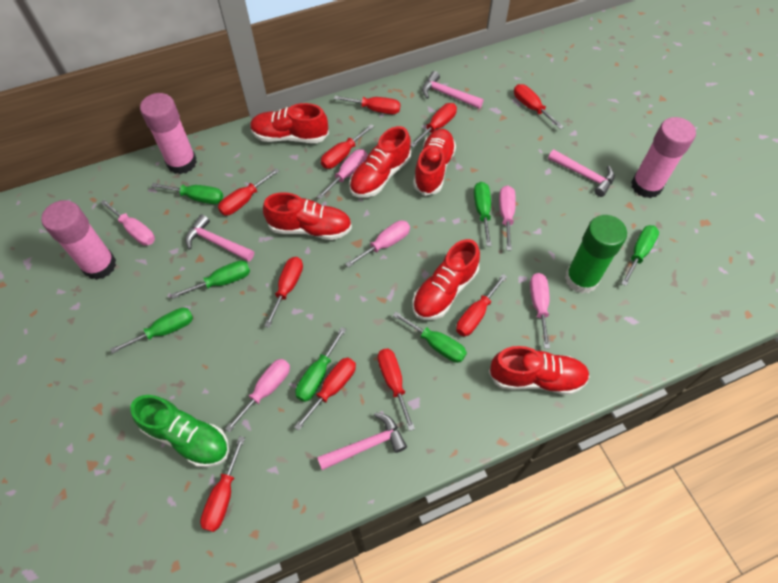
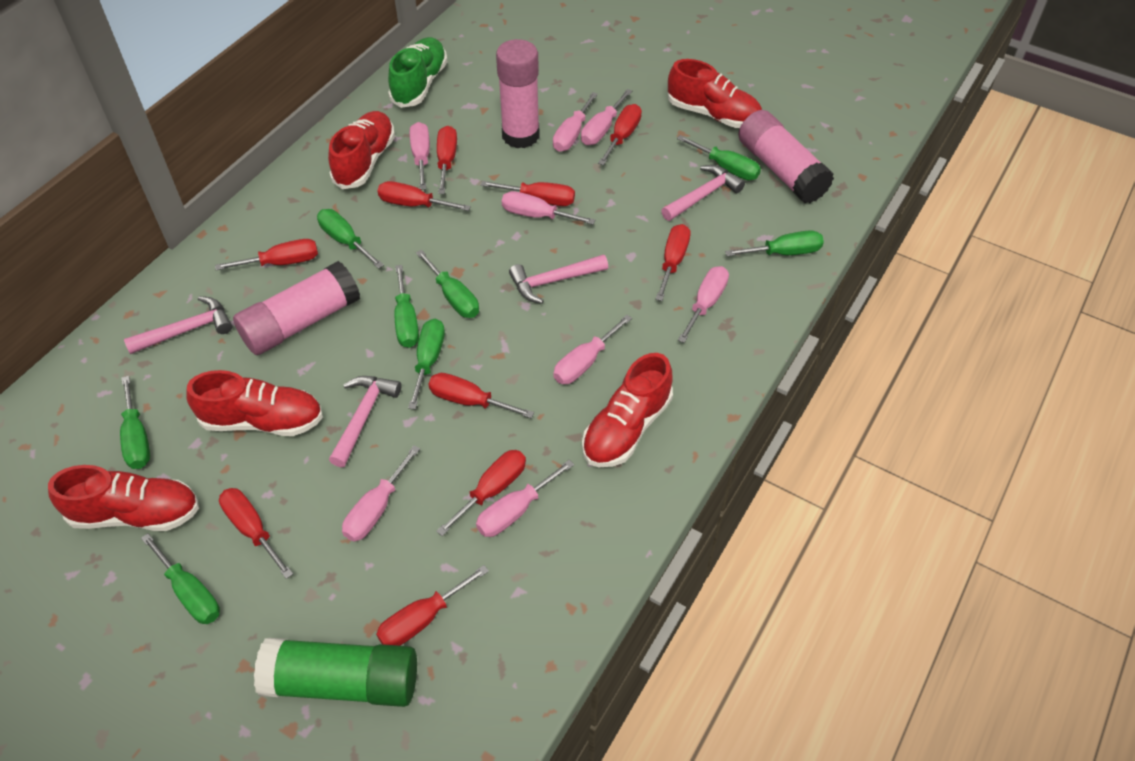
green screwdriver: [110,308,193,354] [151,183,223,204] [171,260,250,299] [295,327,346,402] [393,312,467,363] [474,182,492,246] [621,225,659,286] = 7 -> [120,376,150,469] [141,533,220,624] [317,209,384,269] [395,265,419,348] [408,319,445,409] [416,250,479,318] [677,135,761,180] [725,230,824,256] = 8
pink screwdriver: [100,200,155,246] [225,359,290,433] [317,149,368,200] [345,220,410,268] [499,185,516,251] [530,273,550,349] = 6 -> [342,445,420,541] [410,122,430,190] [476,460,574,537] [502,191,595,225] [553,92,598,152] [553,315,632,384] [581,89,632,145] [678,266,729,343] = 8
red shoe: [250,103,329,143] [263,192,352,240] [350,126,411,198] [412,239,480,320] [413,129,456,196] [489,346,590,395] = 6 -> [48,465,199,531] [187,370,323,436] [328,111,395,189] [582,353,673,467] [668,59,762,128] = 5

